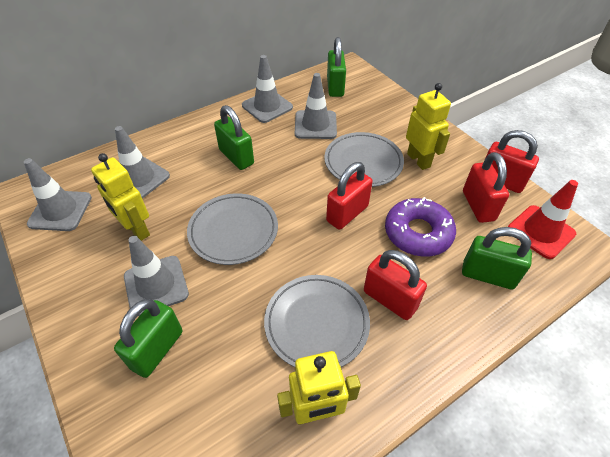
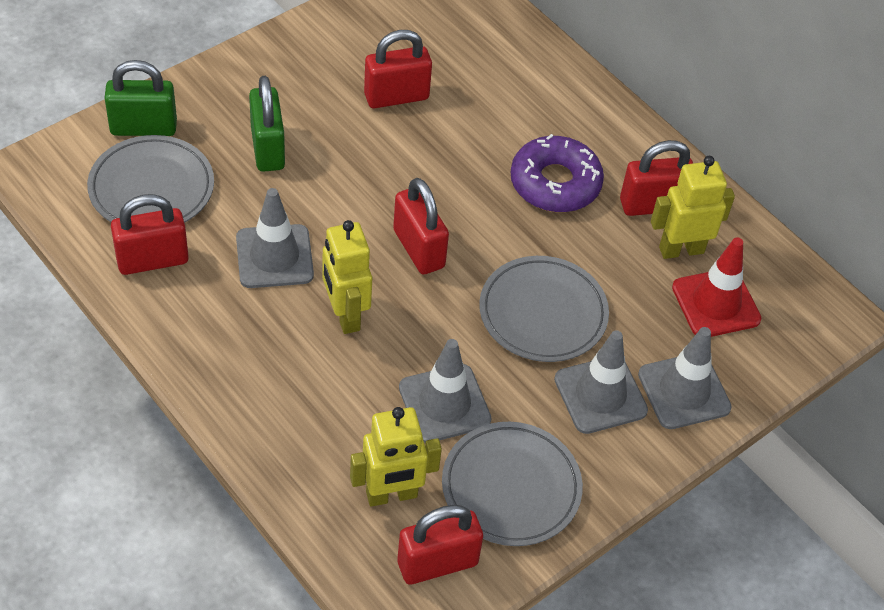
green padlock: [114,299,182,378] [214,105,254,170] [327,37,346,97] [462,227,532,290] = 4 -> [105,60,177,136] [249,76,285,172] = 2
grey traffic cone: [24,158,92,231] [115,126,170,199] [124,236,189,317] [242,55,293,123] [295,73,337,139] = 5 -> [236,188,314,288] [399,339,492,443] [554,330,648,434] [638,327,732,429] = 4
red padlock: [326,162,373,230] [364,250,427,320] [463,152,509,223] [485,130,539,193] = 4 -> [111,194,189,275] [364,30,432,108] [393,178,449,275] [397,505,483,585] [620,140,693,216] = 5

